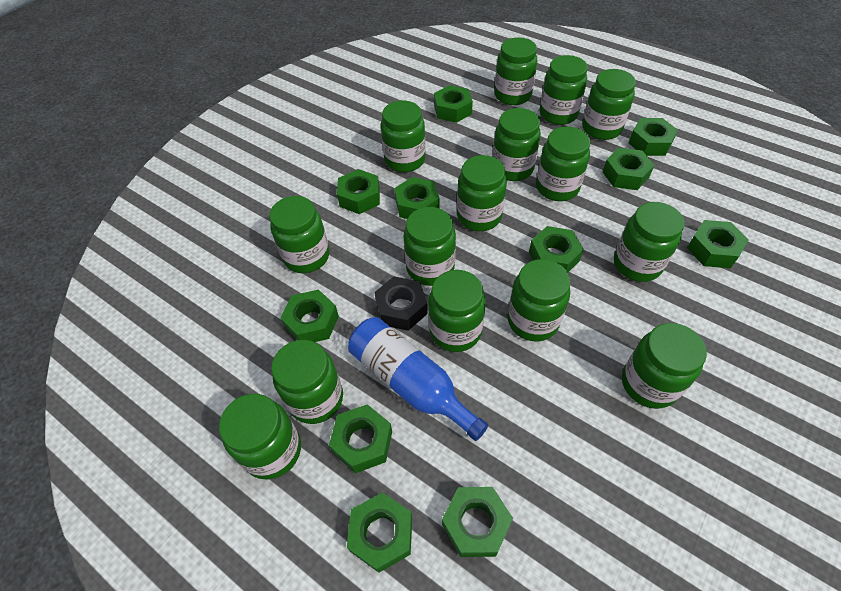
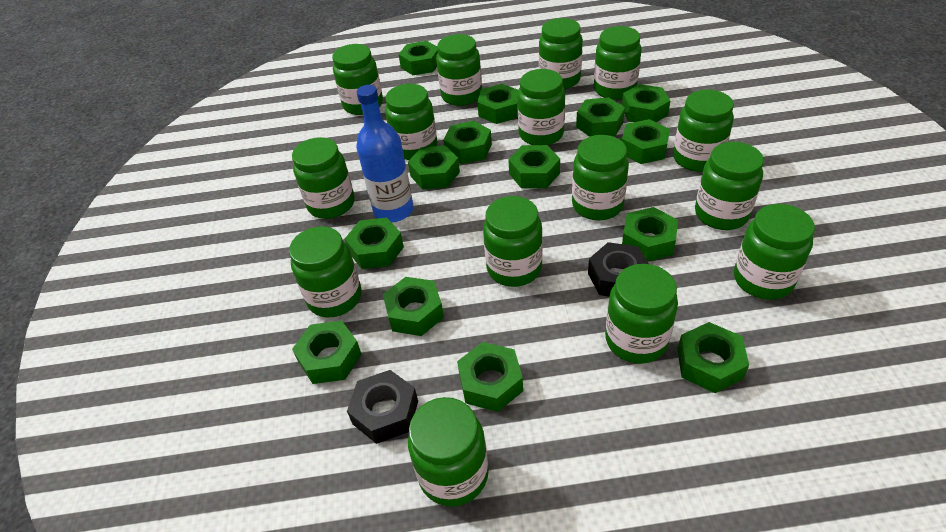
black nut: [374,276,428,331] = 1 -> [347,370,418,444] [588,242,649,297] = 2
green nut: [281,290,339,342] [329,404,392,473] [337,169,380,214] [347,492,412,573] [394,177,439,219] [434,85,473,123] [442,487,513,557] [529,226,584,273] [603,148,655,190] [629,118,678,156] [687,220,749,268] = 11 -> [292,321,362,384] [345,218,404,269] [383,277,444,336] [398,41,438,75] [408,145,460,190] [443,121,492,164] [457,342,523,412] [477,84,518,124] [508,145,560,188] [576,97,625,137] [622,84,671,122] [622,119,670,164] [622,207,678,262] [677,322,749,393] = 14

